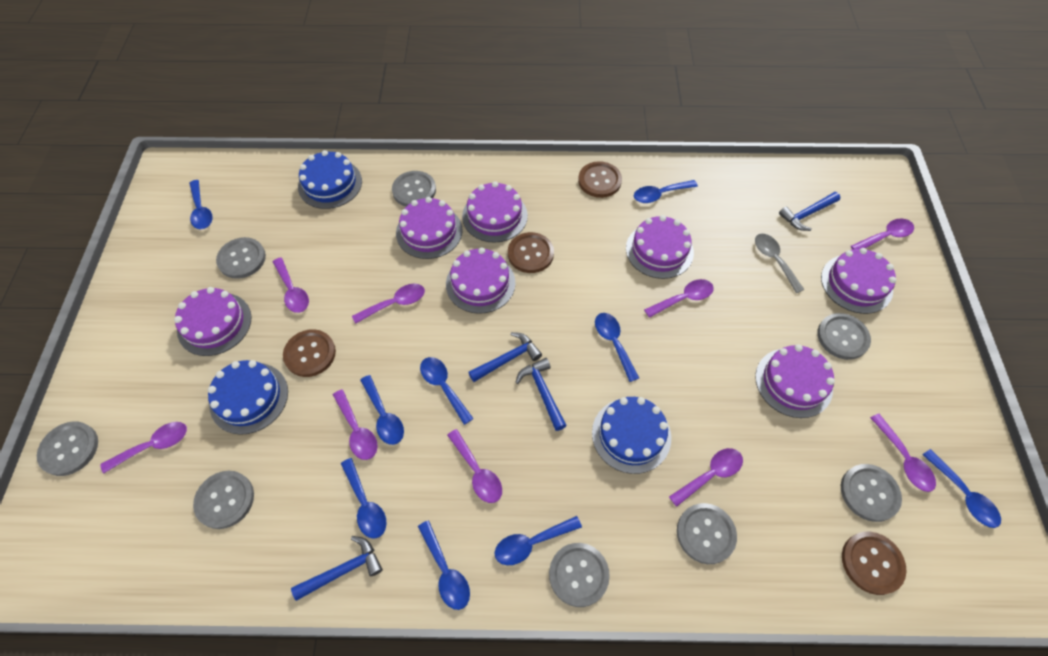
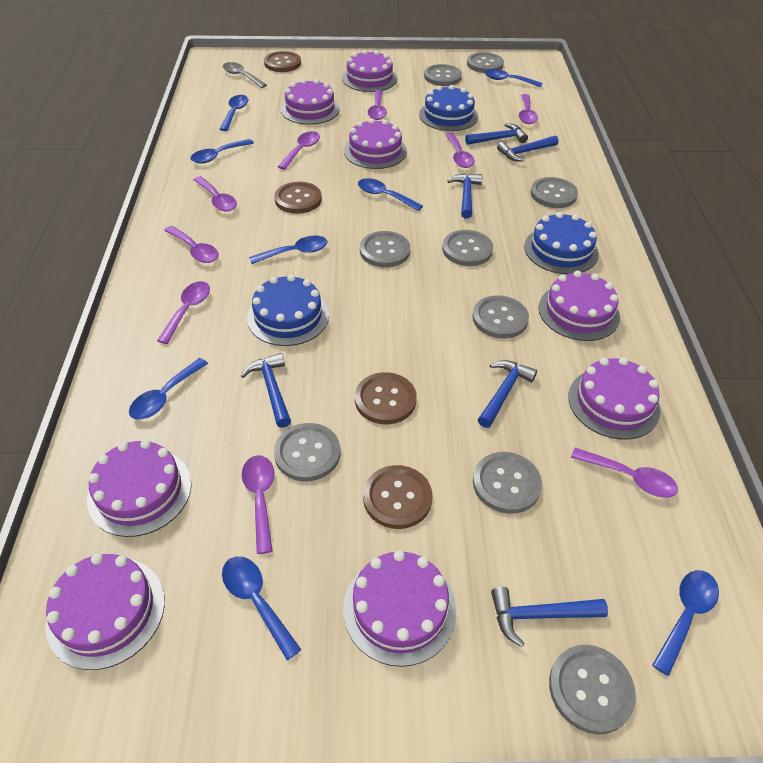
blue hammer: [291,536,383,601] [468,332,542,382] [515,358,567,431] [779,192,841,231] = 4 -> [241,353,291,428] [448,173,482,219] [465,123,528,145] [478,360,537,428] [491,587,608,647] [497,135,558,162] = 6
blue spoon: [189,180,213,229] [341,458,387,539] [360,375,404,445] [418,520,470,610] [420,357,474,425] [495,516,582,565] [595,313,639,382] [634,180,698,203] [922,449,1001,528] = 9 -> [129,358,208,419] [190,139,254,163] [219,95,248,131] [222,556,301,660] [249,236,328,264] [358,178,423,211] [484,69,543,87] [652,570,719,676] = 8
grey button: [37,422,98,476] [193,471,254,529] [216,237,266,279] [392,171,436,207] [549,543,610,607] [677,503,737,564] [817,313,871,360] [841,464,902,522] = 8 -> [274,423,340,481] [360,231,410,268] [424,64,462,86] [442,230,493,266] [467,52,504,73] [472,295,529,339] [473,452,542,514] [530,177,578,208] [549,645,636,735] = 9
purple cake: [174,287,251,356] [396,197,463,259] [446,247,515,314] [462,181,528,243] [626,215,694,279] [755,344,835,418] [821,248,896,314] = 7 -> [45,553,165,670] [87,440,191,537] [281,79,340,125] [342,50,397,92] [343,550,456,667] [344,118,407,169] [539,271,620,341] [568,357,661,440] = 8

